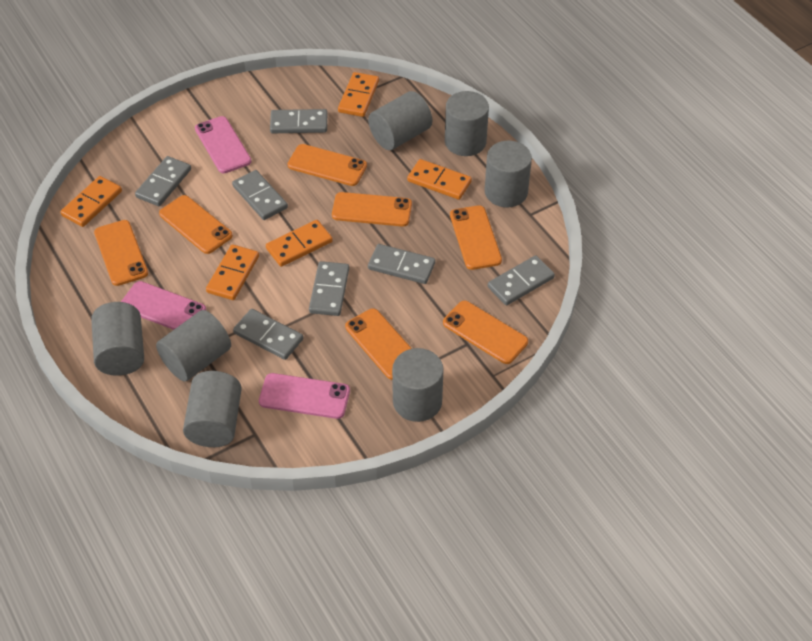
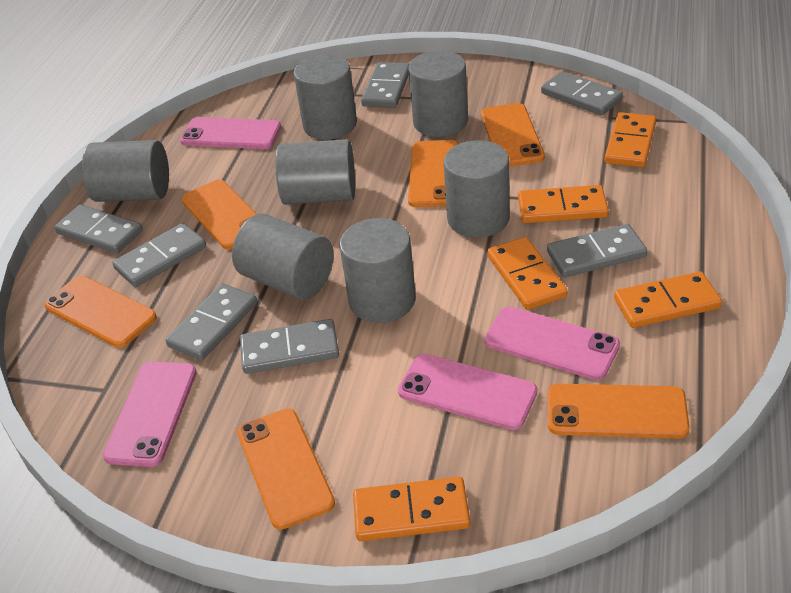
orange phone: [94,220,148,286] [159,195,233,254] [288,144,367,186] [332,192,412,227] [345,308,412,380] [443,301,528,364] [450,205,502,270] = 7 -> [44,276,157,348] [182,180,257,250] [237,408,335,530] [408,140,458,207] [481,103,545,167] [548,384,690,438] = 6
pink phone: [121,281,206,330] [195,116,251,173] [259,373,350,419] = 3 -> [103,362,197,467] [180,117,281,149] [398,354,537,430] [484,307,620,380] = 4

